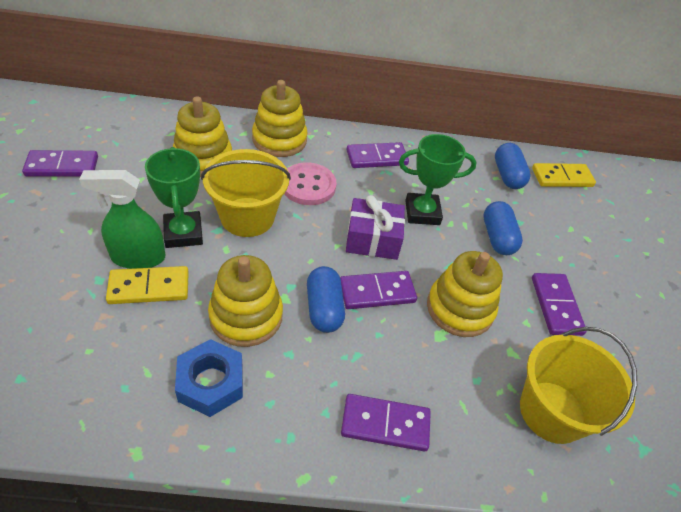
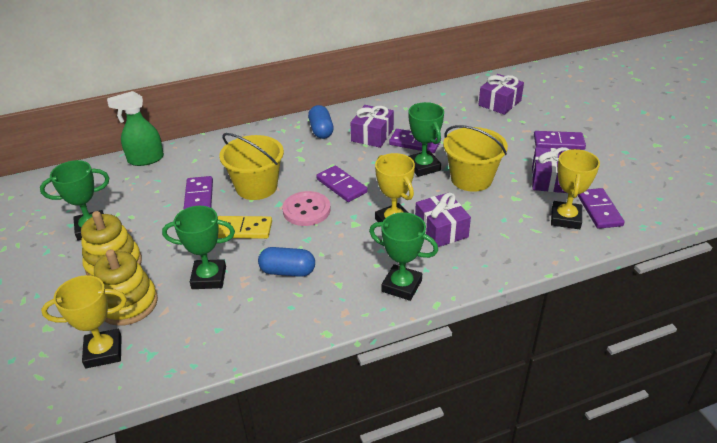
blue capsule: [307,266,345,333] [483,201,523,255] [495,143,531,189] = 3 -> [258,247,315,277] [308,105,334,139] = 2
blue nut: [175,339,243,417] = 1 -> none = 0
green trophy: [145,147,203,248] [399,134,477,225] = 2 -> [40,160,109,241] [162,206,235,289] [369,212,438,301] [408,102,444,177] = 4
purple gift: [346,195,405,260] = 1 -> [351,105,394,148] [415,192,471,247] [479,74,524,115] [532,147,569,193] = 4
yellow domino: [106,266,189,304] [532,163,596,187] = 2 -> [218,216,272,239] = 1
yellow stacking toy: [173,97,232,177] [208,255,283,347] [252,80,308,157] [427,251,503,337] = 4 -> [81,211,142,276] [94,249,158,326] = 2
yellow trophy: none = 0 -> [41,275,127,368] [375,153,415,222] [551,149,600,229] = 3

